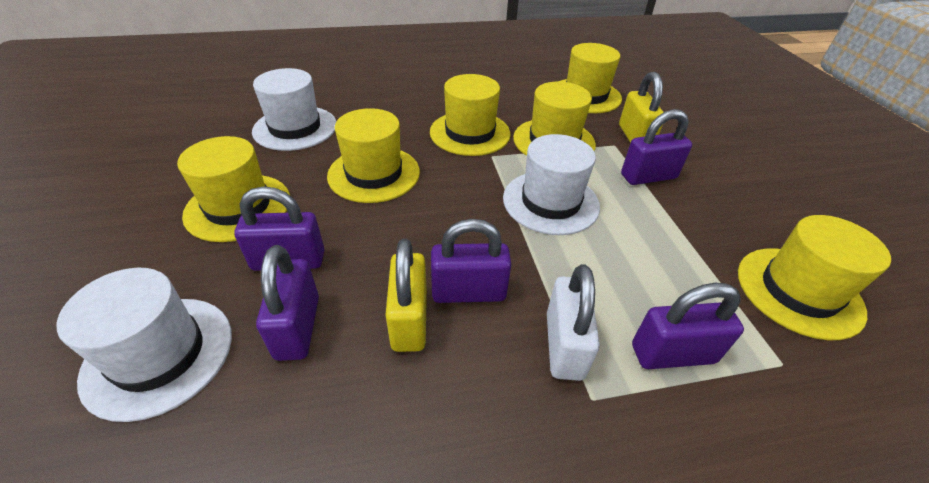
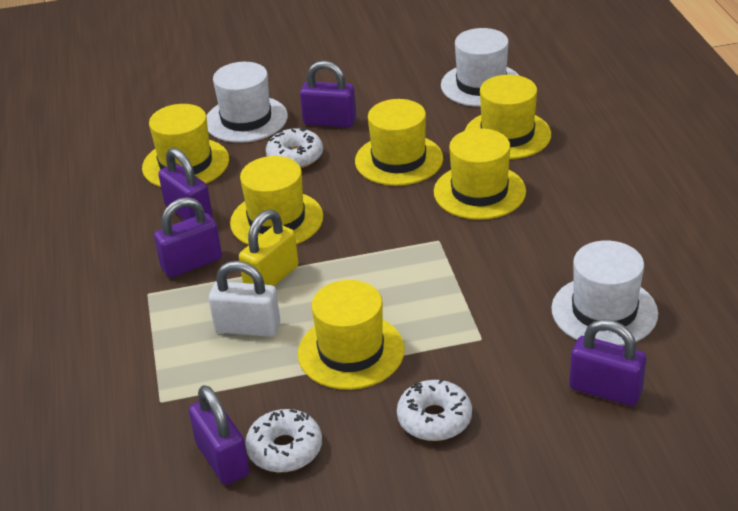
white donut: none = 0 -> [245,409,322,472] [266,128,323,168] [397,378,472,441] = 3
yellow padlock: [385,239,427,352] [619,72,664,143] = 2 -> [239,210,299,286] = 1

